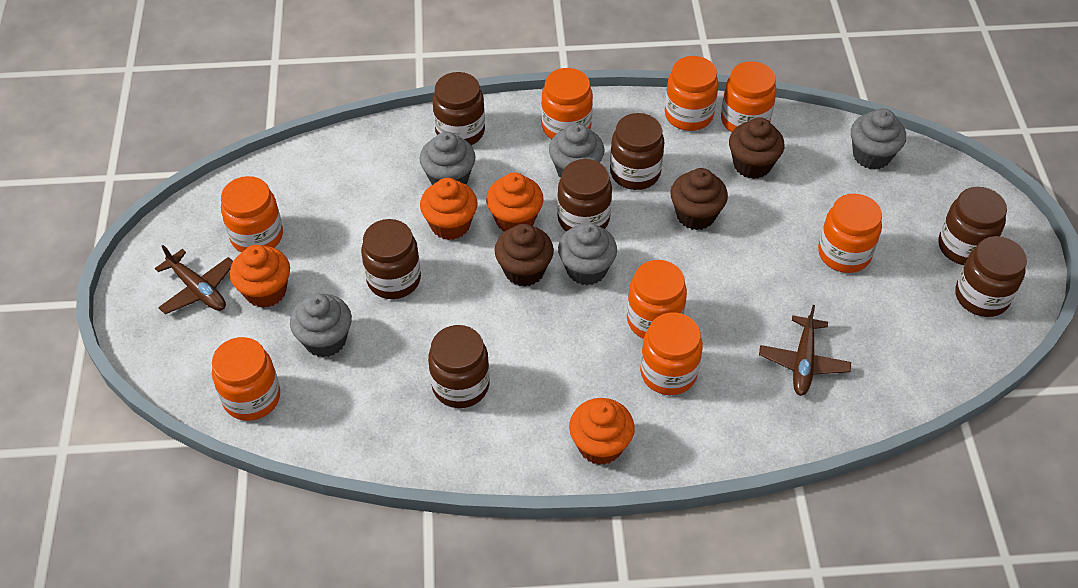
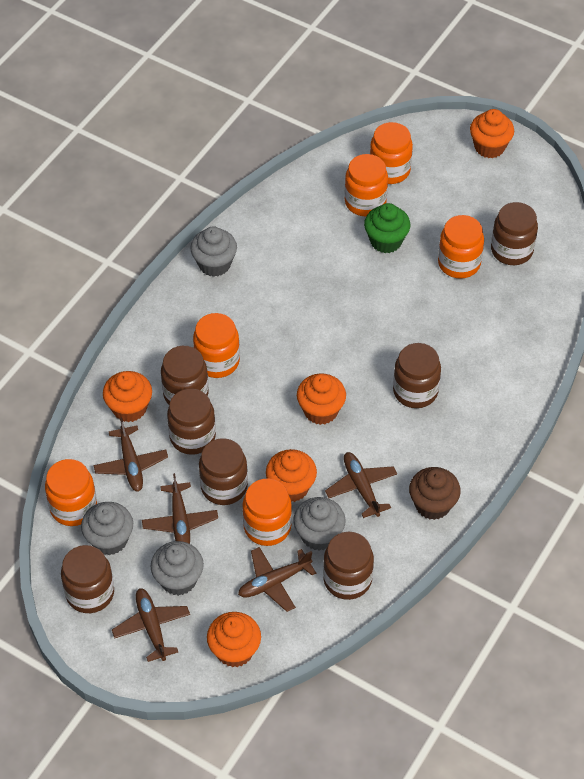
brown cupcake: [494,224,554,287] [670,168,728,230] [729,117,784,179] = 3 -> [409,467,461,520] = 1
brown plane: [155,245,233,314] [759,305,851,396] = 2 -> [93,417,168,492] [112,588,190,662] [142,473,218,544] [238,547,316,612] [325,452,397,518] = 5
green cupcake: none = 0 -> [364,203,410,253] = 1
grey cupcake: [290,294,352,357] [420,132,476,185] [549,123,604,177] [558,222,617,285] [851,108,906,170] = 5 -> [81,502,133,555] [150,541,204,596] [190,226,237,277] [293,497,345,551] = 4
orange cupcake: [230,245,290,308] [420,178,477,240] [486,172,544,231] [569,398,635,465] = 4 -> [103,371,152,422] [207,612,261,667] [266,449,317,502] [297,373,346,425] [470,109,514,158] = 5
orange jar: [212,337,280,421] [221,176,283,253] [541,68,593,139] [627,260,687,339] [640,312,703,395] [665,56,719,131] [721,61,777,132] [818,193,882,273] = 8 -> [45,459,97,526] [193,313,240,378] [242,479,292,546] [344,154,388,216] [370,122,413,184] [438,215,484,279] = 6

